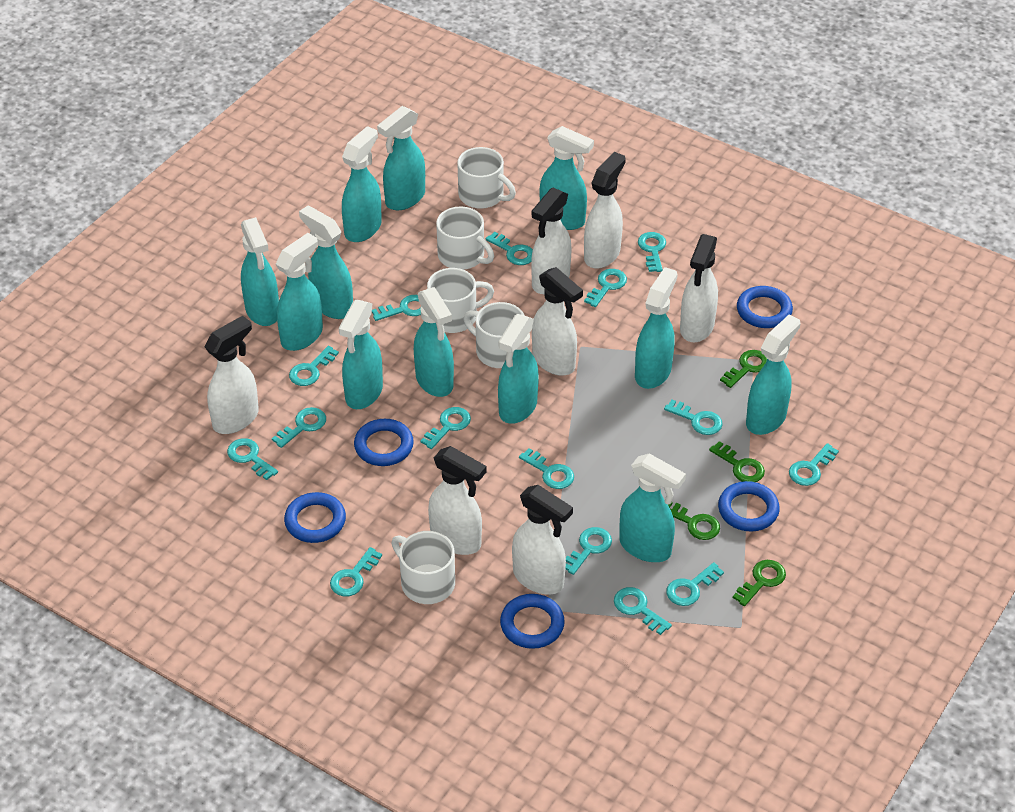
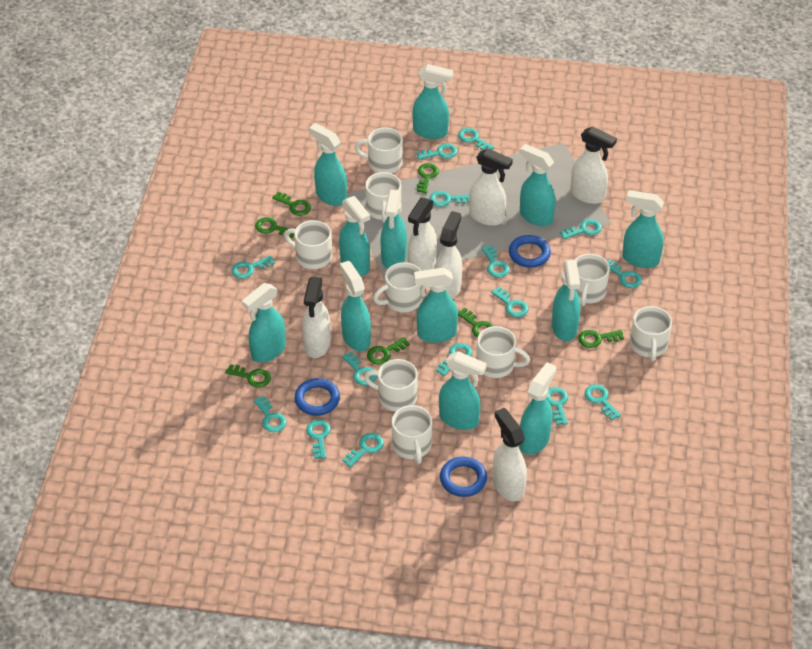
blue ring: [284,492,346,543] [354,419,414,466] [500,594,565,649] [718,481,780,532] [737,286,793,328] = 5 -> [294,378,340,416] [440,457,487,497] [509,235,551,268] = 3
green key: [668,502,720,540] [709,441,765,482] [720,350,767,388] [733,560,786,606] = 4 -> [225,364,271,388] [255,217,294,238] [272,192,311,216] [367,337,410,364] [417,163,439,193] [458,308,493,338] [578,330,624,348] = 7
white mug: [391,531,455,604] [427,268,494,333] [436,206,494,270] [457,147,516,209] [463,302,525,368] = 5 -> [284,220,332,269] [354,127,403,173] [364,359,418,412] [365,172,401,223] [373,262,422,312] [392,405,432,464] [476,326,530,378] [575,254,610,306] [630,306,672,361] = 9
white spray bottle: [204,316,259,434] [428,446,486,555] [512,485,573,595] [531,187,571,294] [532,267,583,376] [584,152,626,269] [680,234,718,342] = 7 -> [302,277,331,358] [407,197,437,271] [435,211,462,299] [469,148,513,226] [492,408,527,501] [571,126,617,204] = 6

